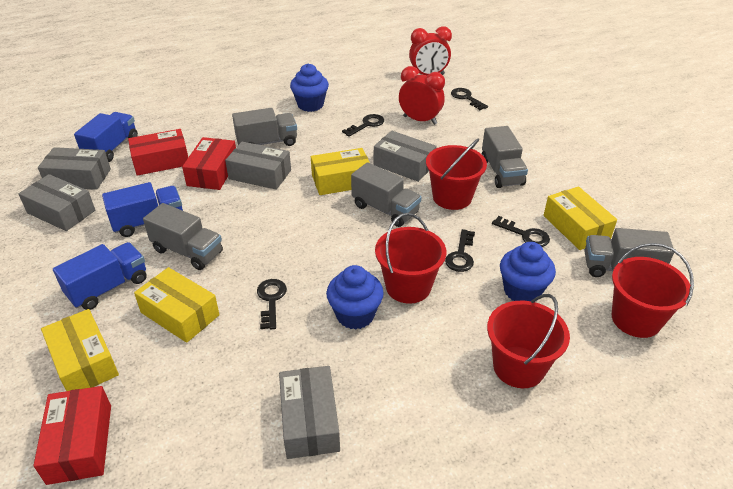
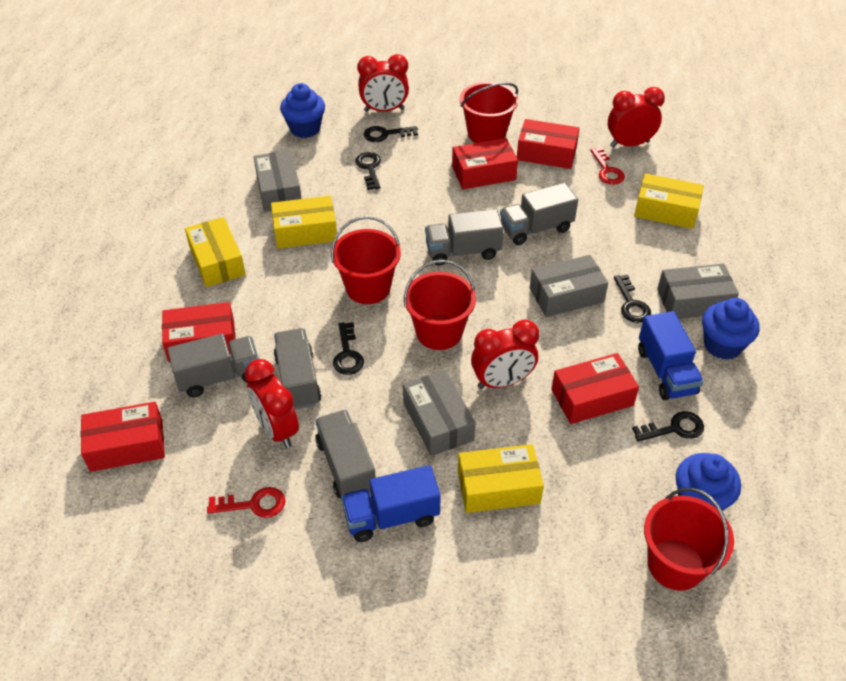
blue truck: [53,242,147,310] [74,112,138,162] [102,182,183,237] = 3 -> [341,465,441,542] [638,311,704,400] = 2
grey box: [18,174,95,231] [38,147,111,190] [225,142,291,190] [279,366,340,459] [374,131,437,182] = 5 -> [254,150,302,212] [403,370,475,456] [530,255,608,317] [657,264,739,319] = 4
red box: [34,386,111,485] [128,129,188,176] [182,137,236,190] = 3 -> [81,402,165,472] [162,302,236,362] [452,138,518,189] [517,119,580,169] [551,353,639,424] = 5
red clock: [399,66,445,125] [409,26,452,75] = 2 -> [245,359,299,448] [357,54,409,112] [471,320,539,389] [608,87,665,148] = 4
red key: none = 0 -> [207,487,285,518] [590,147,625,185] = 2

